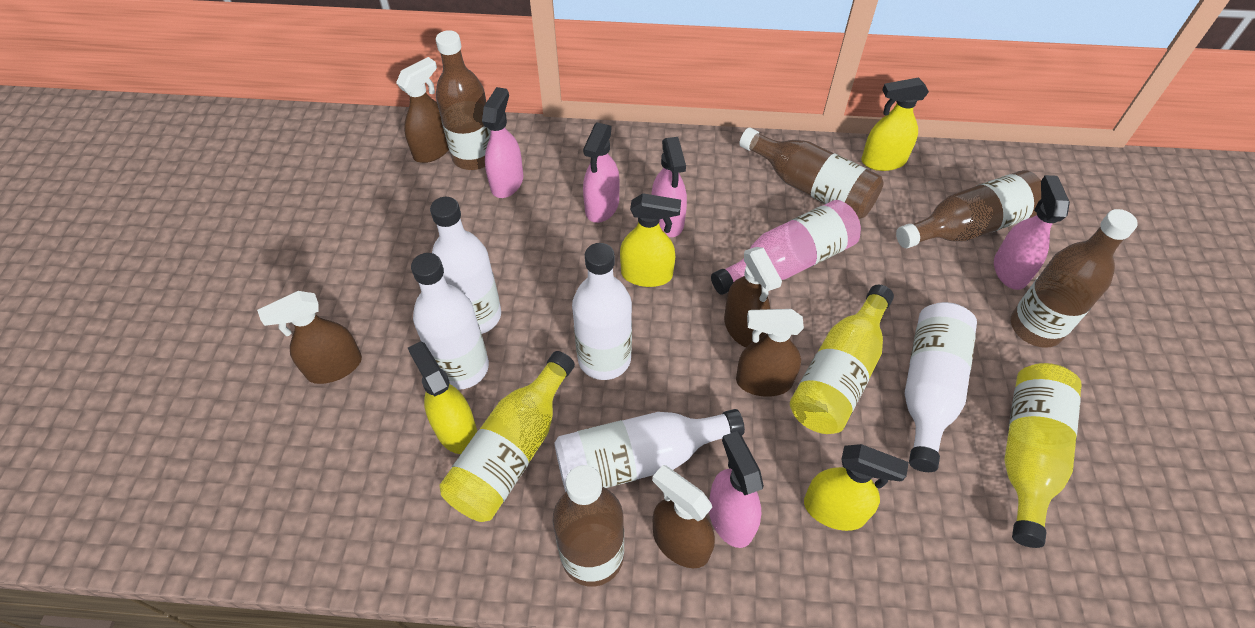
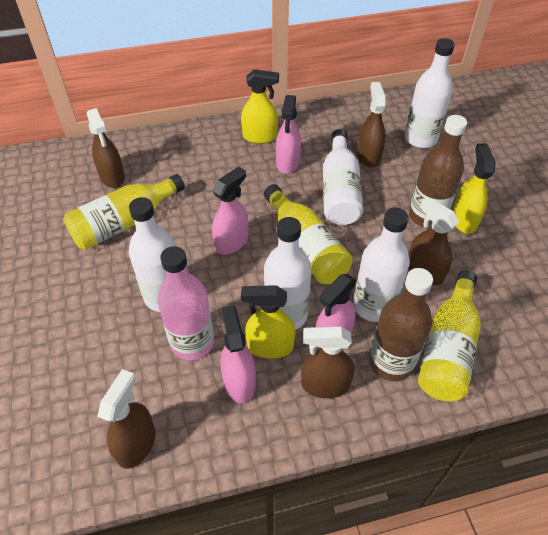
brown bottle: [436,30,491,170] [553,465,624,587] [739,128,884,219] [896,170,1041,248] [1011,209,1138,348] = 5 -> [369,268,433,381] [409,115,467,228] = 2
pink spray bottle: [482,87,523,198] [583,122,620,223] [652,137,687,237] [709,431,764,548] [994,175,1070,290] = 5 -> [212,167,249,255] [221,305,256,403] [276,95,301,174] [316,274,357,350] = 4
yellow spray bottle: [408,341,477,454] [620,193,681,287] [804,444,909,531] [861,77,929,171] = 4 -> [241,69,279,144] [241,285,296,359] [452,144,495,234] = 3

